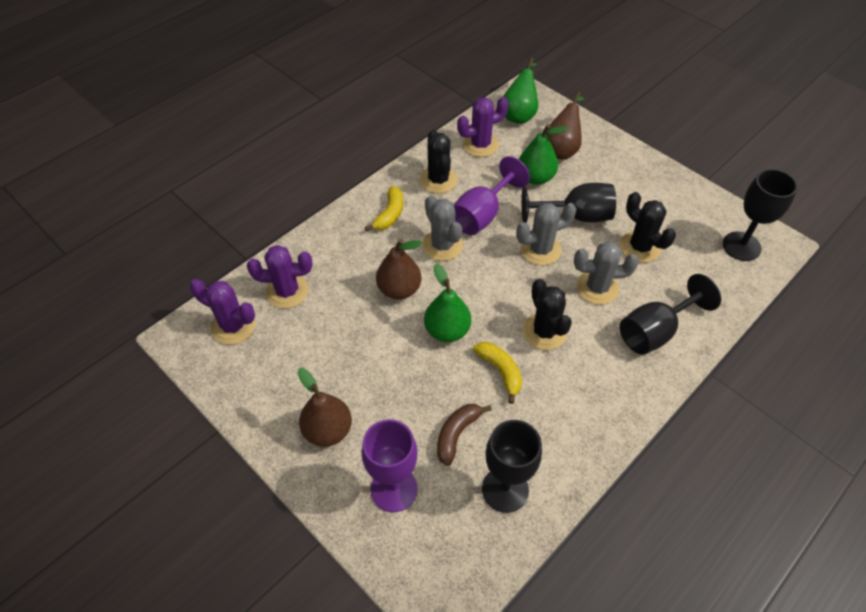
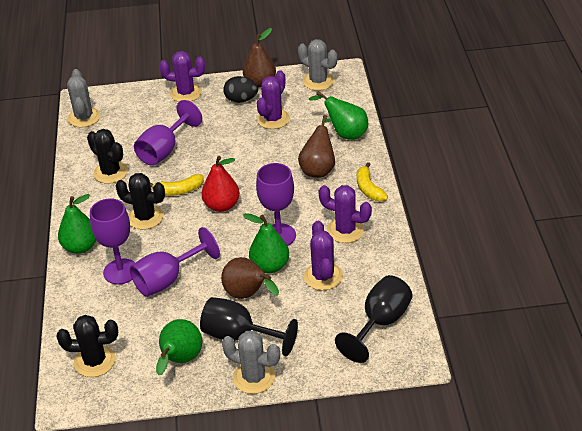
black egg: none = 0 -> [223,76,258,103] = 1
black goblet: [482,420,542,513] [521,183,616,223] [620,274,721,355] [723,169,798,261] = 4 -> [200,297,298,356] [335,275,413,363] = 2
brown banana: [437,404,492,466] = 1 -> none = 0
green pear: [424,263,471,342] [503,58,538,124] [519,124,568,185] = 3 -> [58,194,96,254] [156,319,202,375] [243,213,289,273] [309,91,368,140] = 4
purple cactus: [190,279,256,345] [247,245,312,309] [457,97,509,157] = 3 -> [159,51,205,102] [257,70,290,129] [304,221,343,290] [318,185,372,243] = 4
purple goblet: [362,419,418,512] [454,156,530,235] = 2 -> [90,199,135,285] [130,227,220,297] [134,100,202,166] [256,163,296,246] = 4
red pear: none = 0 -> [202,156,240,212] = 1

